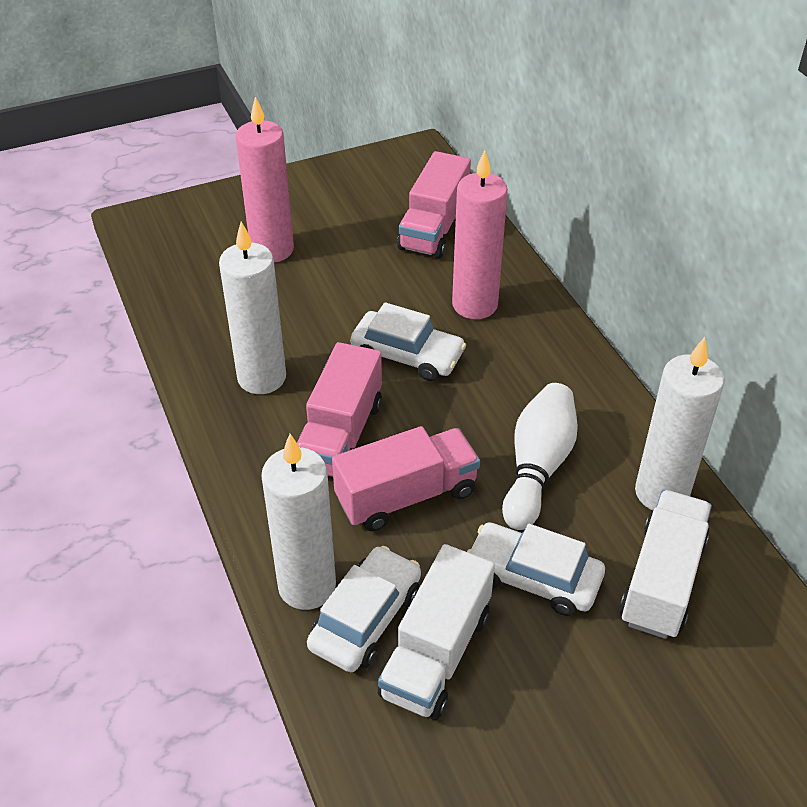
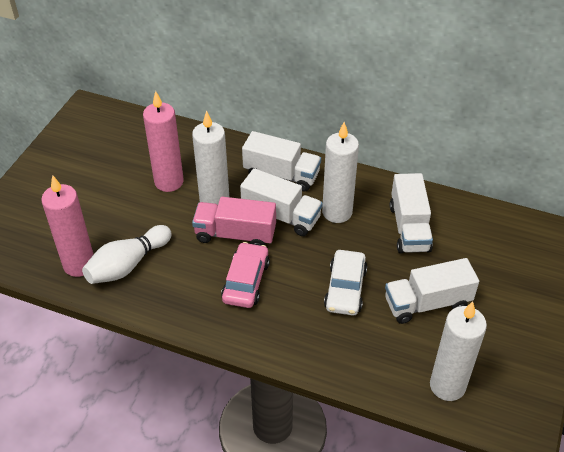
pink car: none = 0 -> [221,242,270,308] = 1
pink truck: [297,342,382,477] [332,426,480,531] [397,151,471,259] = 3 -> [192,197,276,246] = 1
white car: [307,546,421,672] [351,302,466,381] [467,522,605,616] = 3 -> [324,250,367,316] = 1
white truck: [378,544,495,720] [620,490,712,639] = 2 -> [240,168,323,236] [242,131,321,192] [385,258,479,324] [390,173,433,253] = 4

